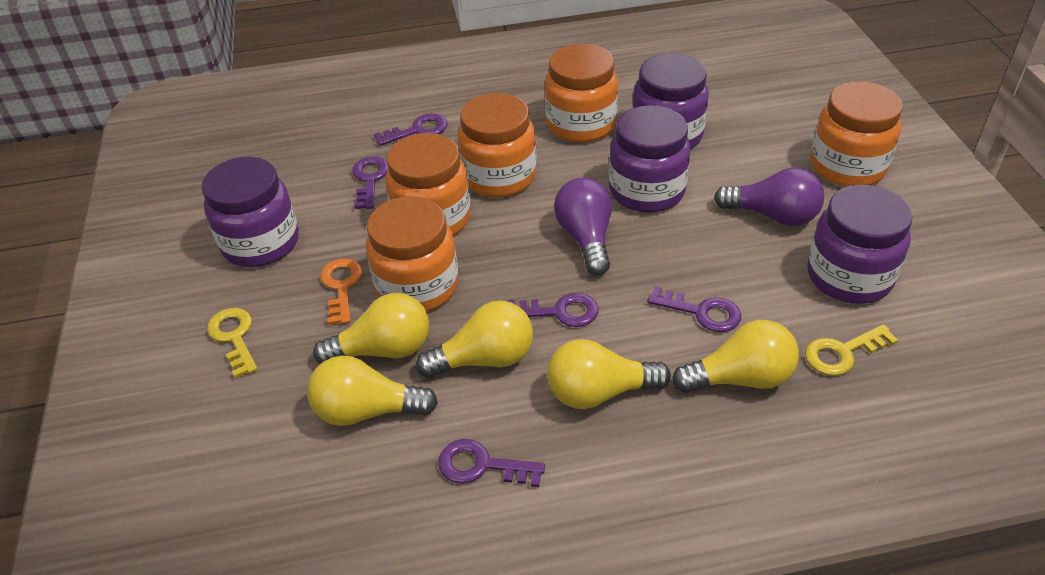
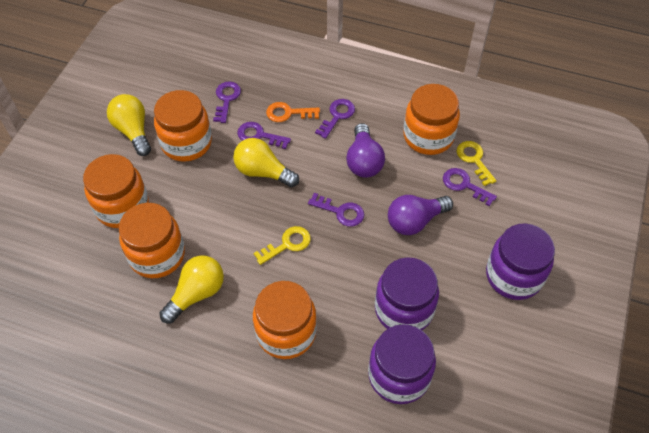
purple jar: [202,157,299,267] [609,105,691,213] [632,54,709,149] [807,185,913,304] = 4 -> [368,324,436,404] [375,257,439,330] [486,223,555,300] = 3
yellow light bulb: [307,356,438,426] [313,293,429,364] [416,301,533,378] [547,339,671,409] [672,320,799,393] = 5 -> [107,94,151,156] [159,255,224,323] [233,138,299,187] = 3

